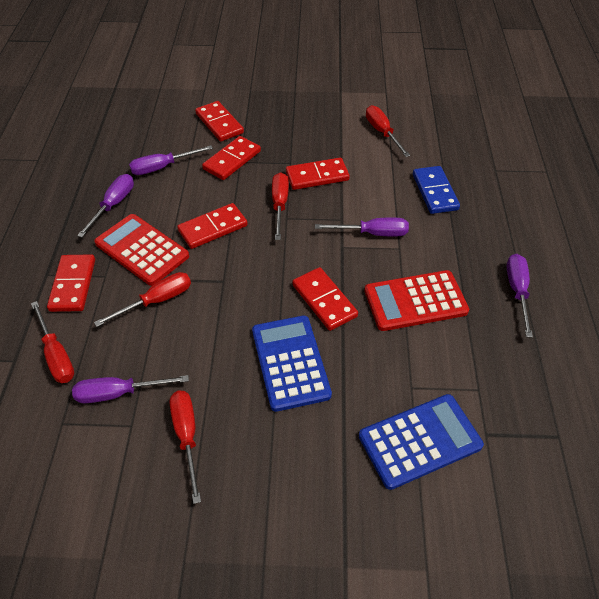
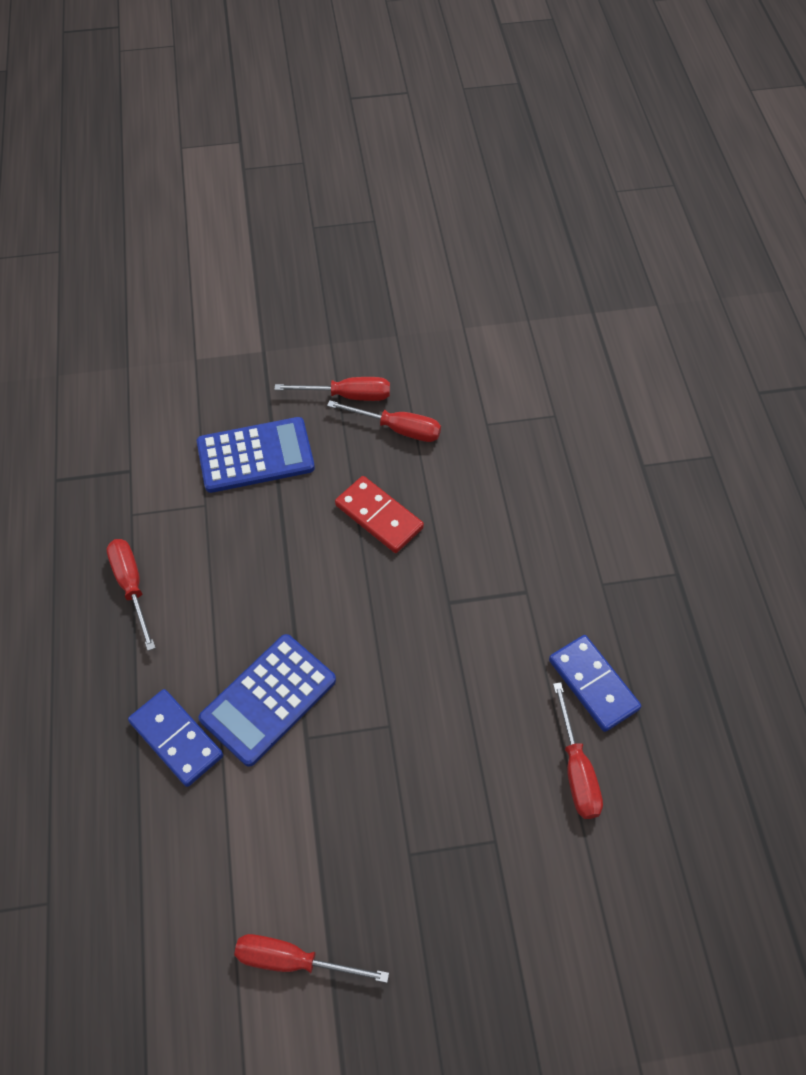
blue domino: [413,166,460,214] = 1 -> [128,689,223,787] [549,635,641,732] = 2
purple screwdriver: [72,375,189,403] [77,174,134,238] [129,145,213,175] [315,218,409,237] [506,254,533,338] = 5 -> none = 0
red calculator: [94,214,189,286] [364,270,469,331] = 2 -> none = 0
red domino: [47,254,95,312] [177,203,248,249] [195,101,244,142] [202,136,261,180] [286,158,350,190] [292,267,358,331] = 6 -> [335,476,424,553] = 1

